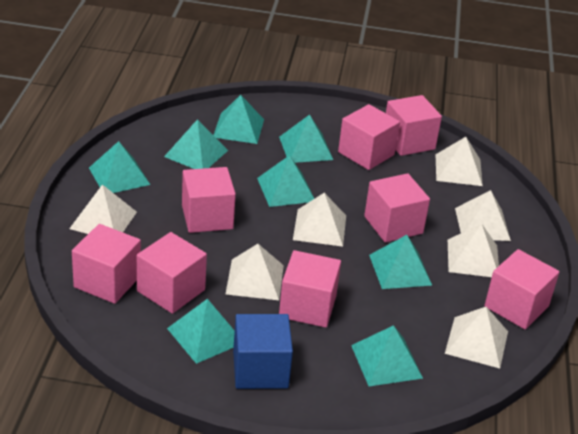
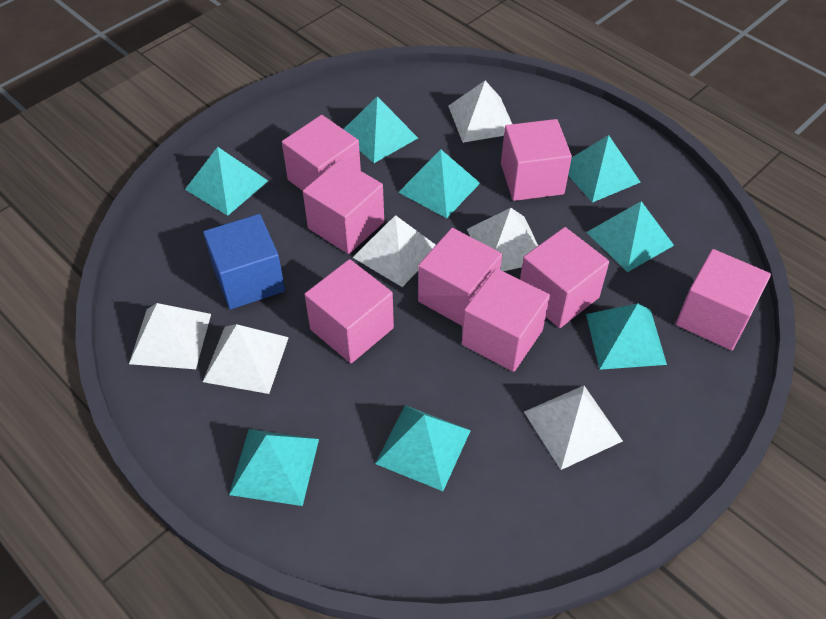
white pyramid: [69,184,137,234] [226,244,284,300] [293,193,346,247] [436,137,483,186] [445,307,508,368] [448,224,499,277] [455,190,511,241] = 7 -> [129,303,211,369] [203,324,289,394] [352,215,436,287] [449,81,512,143] [467,208,538,271] [524,386,623,470] = 6

